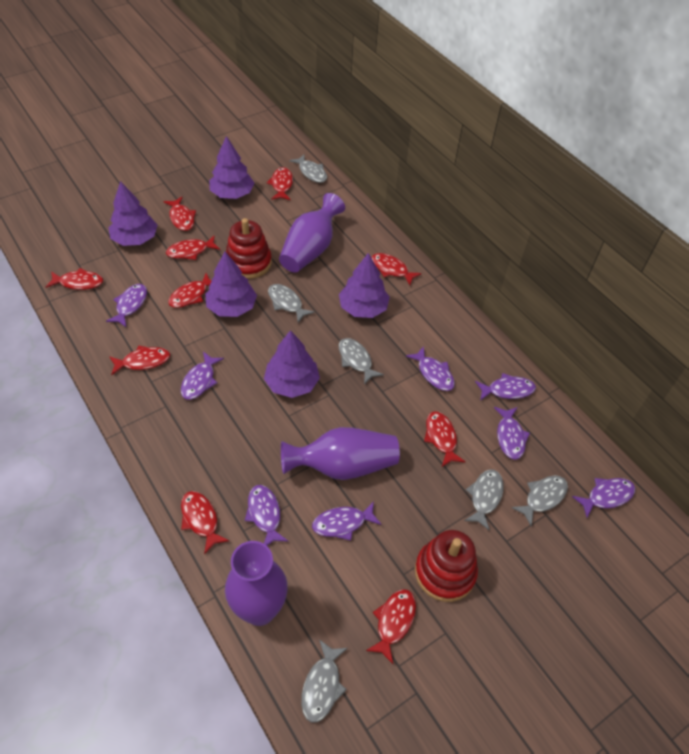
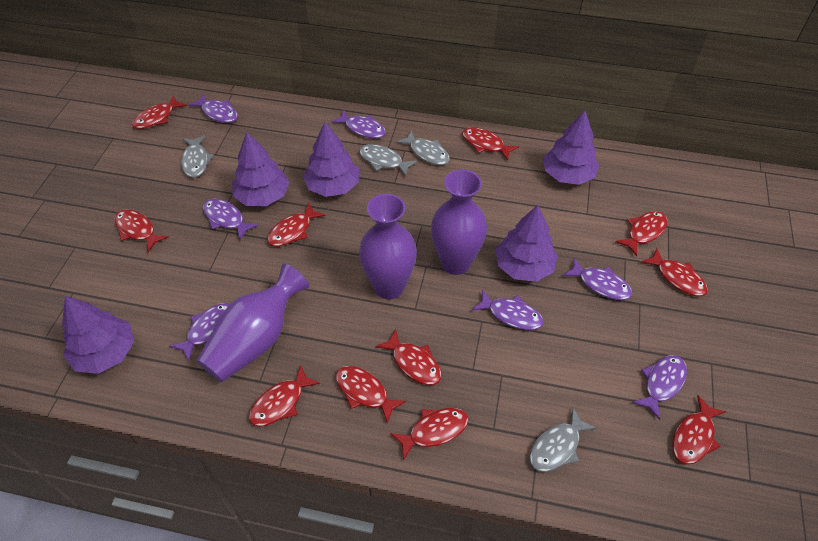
grey fish: [268,284,315,323] [289,154,327,183] [301,639,348,723] [339,338,384,385] [464,469,504,531] [511,475,568,526] = 6 -> [181,135,214,178] [359,144,417,176] [396,130,450,165] [529,407,597,472] = 4
purple fish: [106,284,147,328] [181,351,224,400] [245,485,288,546] [312,501,382,541] [406,346,455,391] [475,373,536,401] [494,407,530,460] [572,478,636,518] = 8 -> [169,303,230,361] [188,93,238,123] [203,199,258,240] [331,110,386,139] [472,289,544,330] [563,258,632,300] [632,355,687,420] = 7
red fish: [46,268,103,290] [109,345,170,375] [164,197,196,231] [166,235,220,260] [168,273,212,308] [181,491,230,554] [267,167,293,200] [366,589,416,664] [371,253,422,285] [424,411,465,467] = 10 -> [114,209,169,252] [132,95,187,129] [249,365,320,426] [267,203,326,246] [336,366,406,424] [376,329,441,385] [390,408,469,461] [462,127,519,161] [615,211,668,256] [641,248,708,296] [672,395,727,464] = 11
red stacking toy: [226,218,272,279] [415,530,478,602] = 2 -> none = 0

